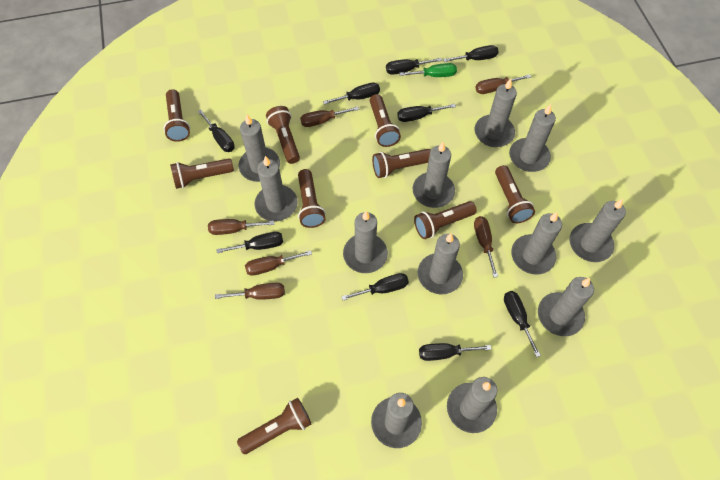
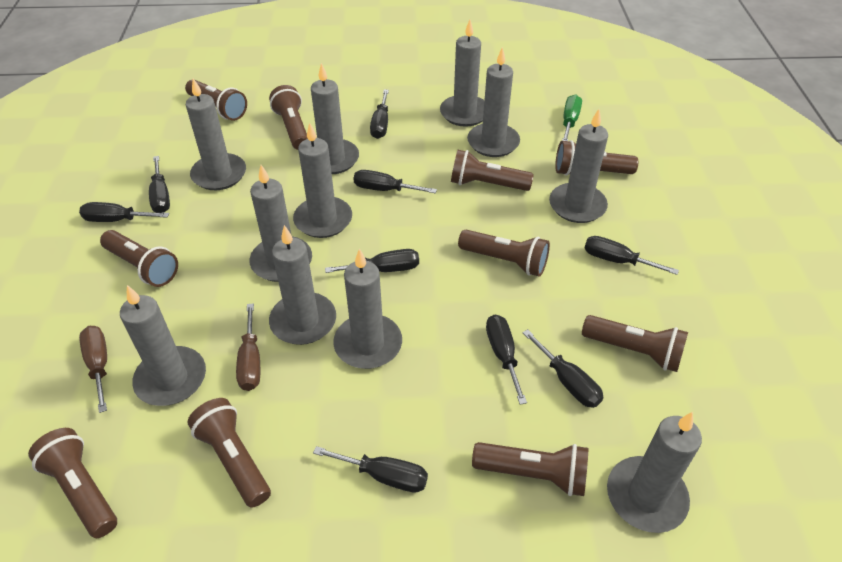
brown flashlight: [164,89,190,142] [170,159,234,189] [237,398,311,454] [266,106,300,164] [298,169,326,228] [370,94,401,147] [372,149,431,178] [414,201,477,239] [495,165,535,223] = 9 -> [28,428,117,538] [100,230,178,287] [185,79,247,121] [187,398,271,508] [269,85,308,150] [451,150,534,191] [458,230,550,277] [472,442,588,496] [555,140,638,176] [582,315,688,372] = 10
brown screwdriver: [208,219,274,235] [215,283,285,300] [245,250,312,276] [300,106,359,127] [474,216,498,277] [475,74,531,94] = 6 -> [79,326,107,413] [236,303,260,391] = 2
grey candle: [239,115,280,182] [254,156,298,221] [343,211,388,273] [371,393,422,448] [413,142,455,208] [418,233,463,294] [447,377,497,433] [475,78,517,147] [509,104,556,172] [511,212,562,275] [538,277,594,336] [570,199,626,262] = 12 -> [120,285,206,406] [186,78,246,190] [250,165,312,282] [269,225,336,345] [293,123,352,238] [311,63,359,174] [333,249,402,369] [440,20,484,127] [467,47,520,157] [549,109,608,223] [607,412,702,533] = 11

